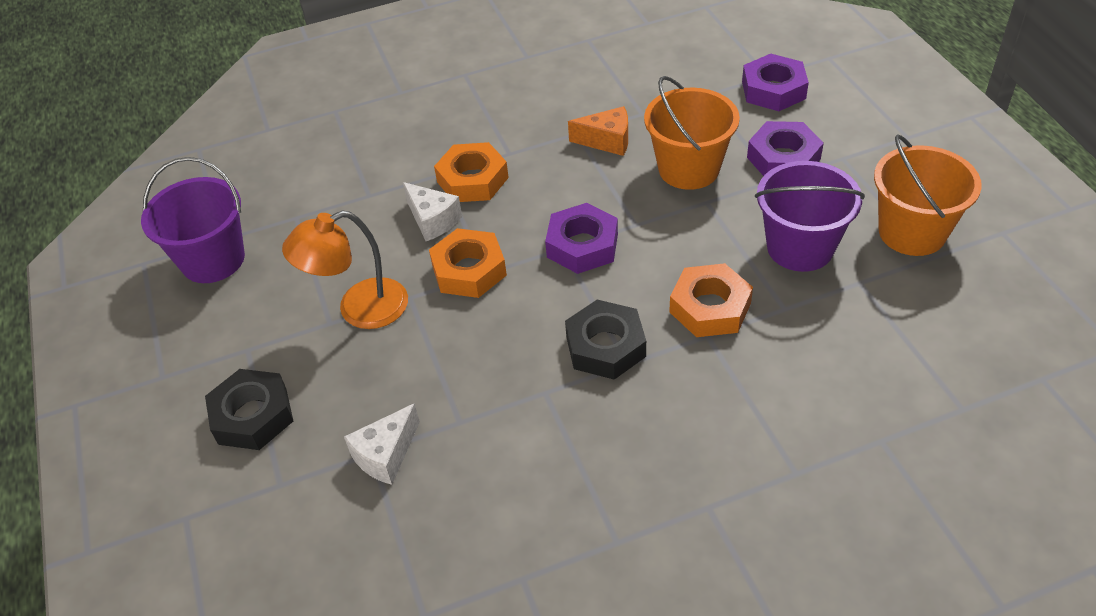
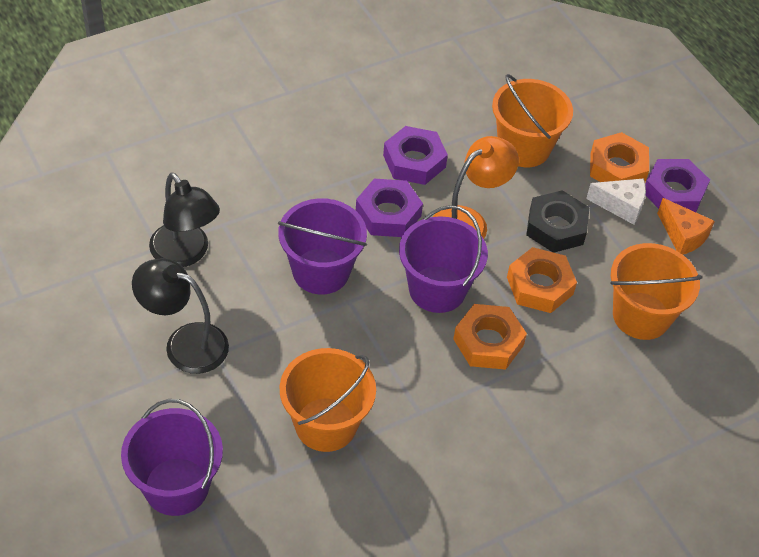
black lamp: none = 0 -> [132,258,229,374] [149,172,220,267] = 2
black nut: [205,369,293,450] [565,300,646,380] = 2 -> [526,190,589,253] = 1
orange bucket: [644,76,740,190] [874,135,982,256] = 2 -> [280,348,376,452] [492,74,573,167] [610,243,703,340] = 3
purple bucket: [141,157,245,283] [755,161,865,272] = 2 -> [121,399,223,516] [278,198,367,294] [399,205,488,313] = 3
white cheese: [344,403,420,485] [403,182,462,241] = 2 -> [586,178,646,225] = 1

